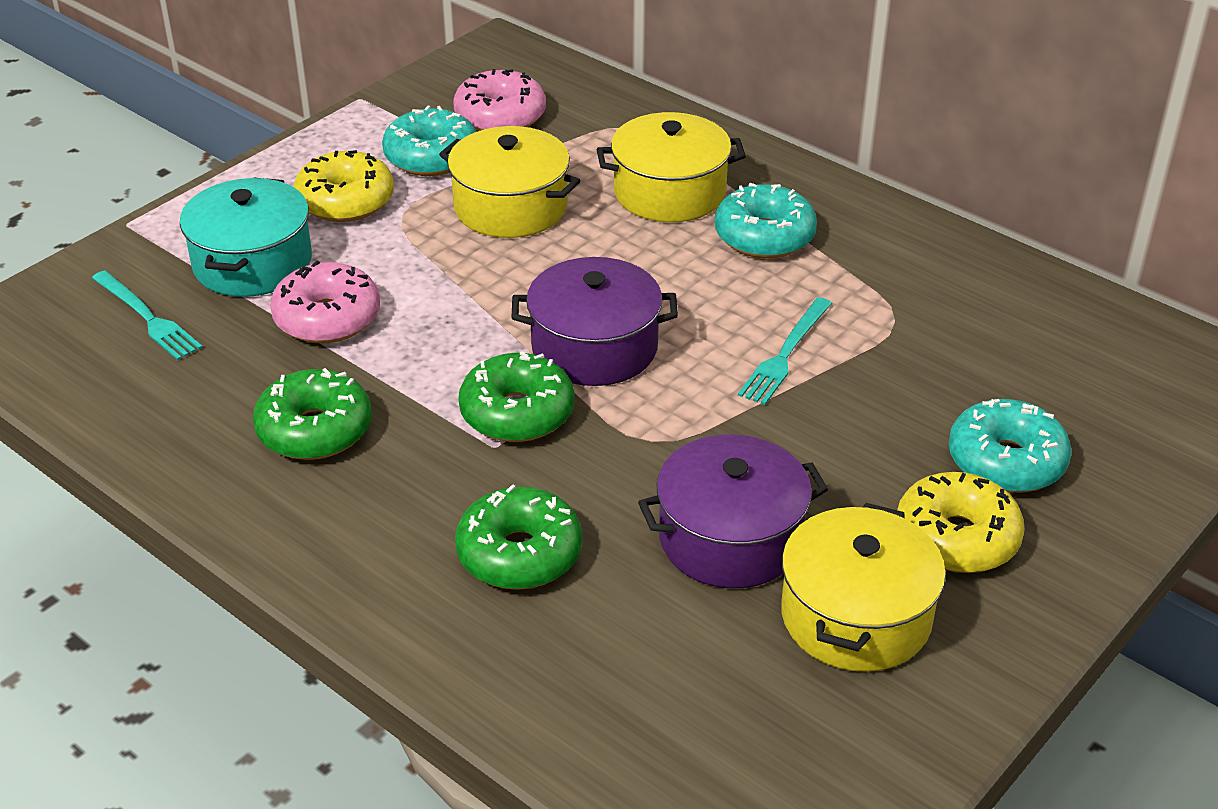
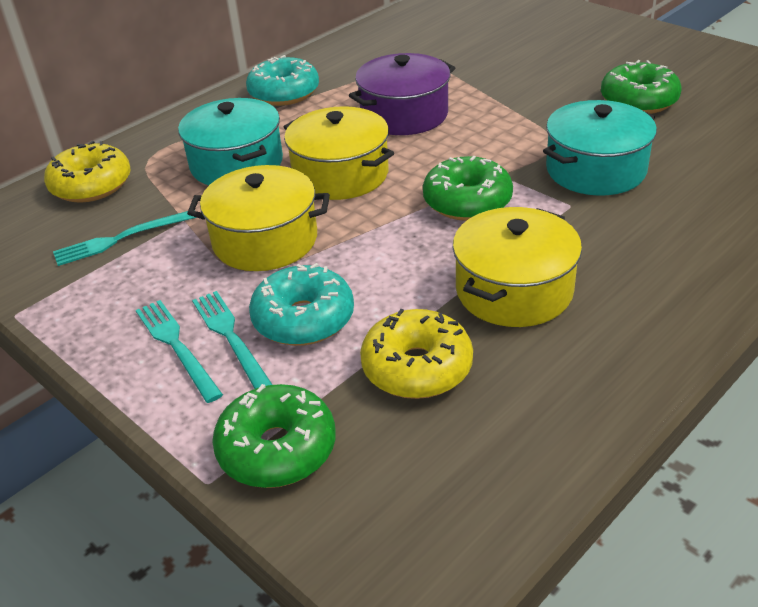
pink donut: [270,261,380,343] [453,69,546,131] = 2 -> none = 0
purple pot: [512,257,678,386] [638,435,828,588] = 2 -> [349,53,455,135] = 1
turquoise donut: [382,106,476,176] [715,182,817,259] [949,399,1071,493] = 3 -> [246,55,319,106] [249,263,354,346] = 2
turquoise fork: [92,271,203,360] [738,297,832,405] = 2 -> [53,211,197,266] [136,300,223,403] [192,291,272,389] = 3
turquoise pot: [180,178,312,297] = 1 -> [178,98,283,185] [543,100,657,195] = 2

